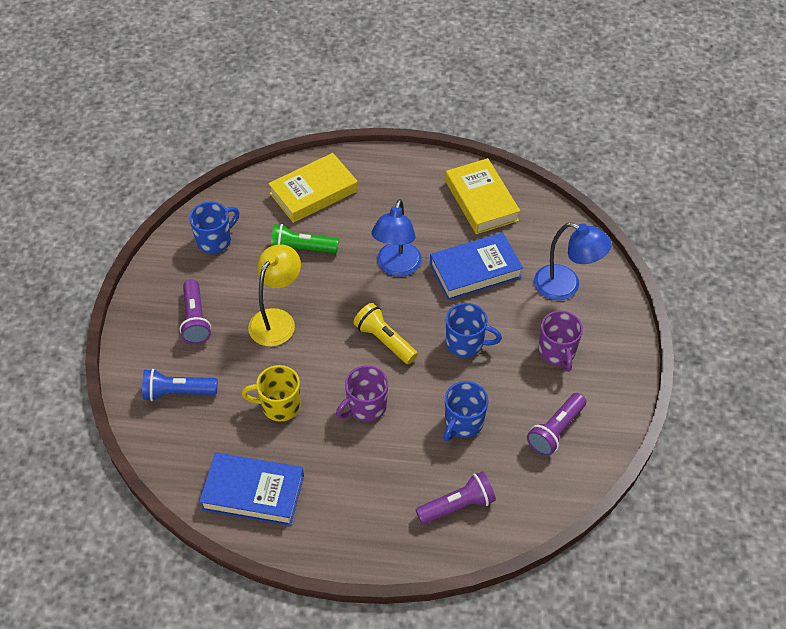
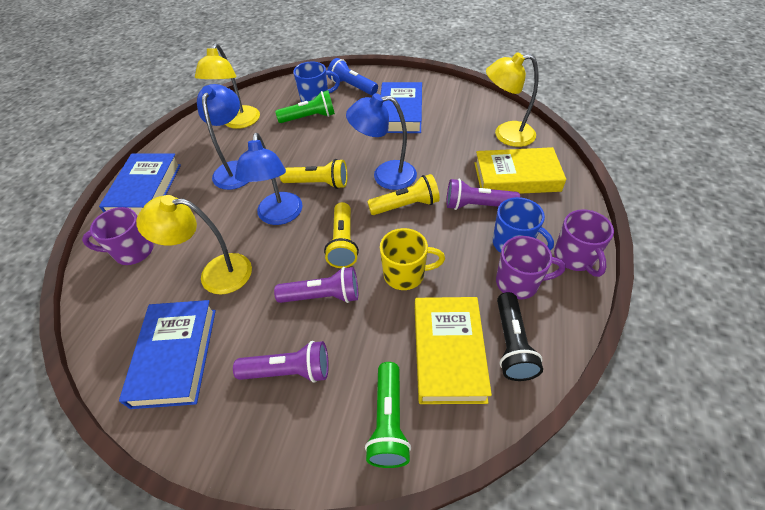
black flashlight: none = 0 -> [497,292,543,381] = 1
blue book: [199,452,304,526] [430,232,523,300] = 2 -> [99,153,181,216] [119,300,216,409] [381,82,422,133] = 3
blue lamp: [371,199,422,277] [534,222,612,300] = 2 -> [197,84,249,190] [235,133,303,225] [346,93,417,190] = 3
blue mug: [189,202,239,254] [444,381,488,441] [446,303,502,357] = 3 -> [293,61,340,102] [493,197,554,253] = 2
green flashlight: [271,224,339,253] = 1 -> [275,91,335,123] [365,362,411,468] = 2
purple mug: [336,365,388,422] [539,310,583,372] = 2 -> [82,207,153,265] [496,236,566,300] [554,209,614,277] = 3
yellow flashlight: [353,303,418,364] = 1 -> [280,159,347,189] [324,202,359,268] [367,174,440,215] = 3
yellow lamp: [248,244,301,346] = 1 -> [136,195,252,294] [195,43,260,129] [486,52,538,147] = 3

